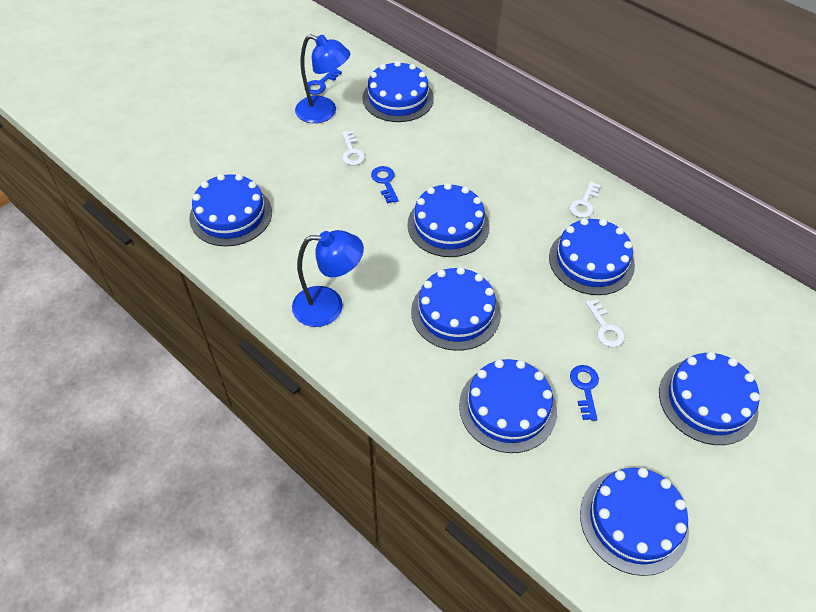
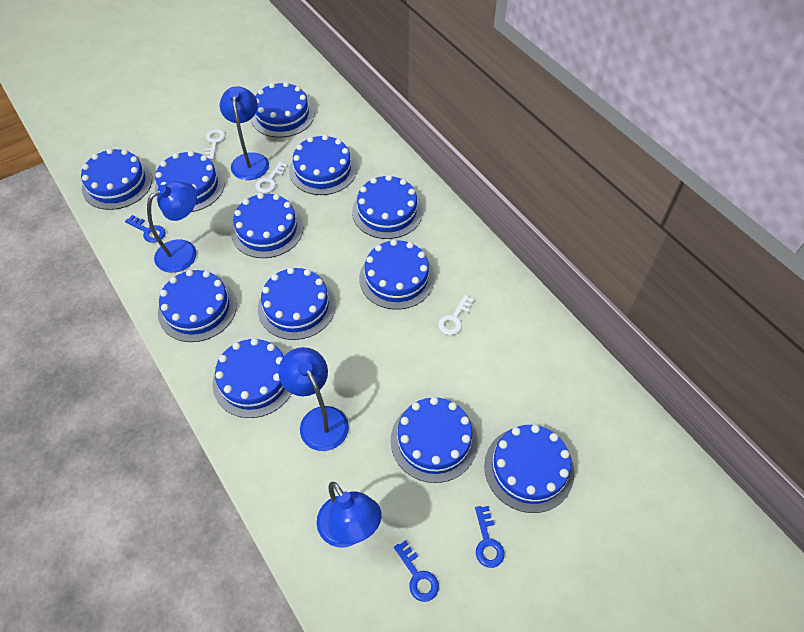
blue cake: [189,174,272,246] [362,61,434,122] [407,183,489,257] [411,267,501,351] [459,359,557,453] [549,218,635,295] [580,468,689,576] [659,352,760,445] = 8 -> [81,148,152,210] [155,151,225,212] [158,270,237,342] [212,338,292,418] [231,193,303,258] [251,82,315,138] [258,267,336,340] [289,135,357,195] [352,175,423,239] [359,239,435,310] [391,397,478,483] [484,425,574,513] = 12
blue lamp: [292,230,364,327] [295,34,350,123] = 2 -> [147,181,197,273] [220,86,269,180] [278,347,349,451] [317,482,382,548] = 4

